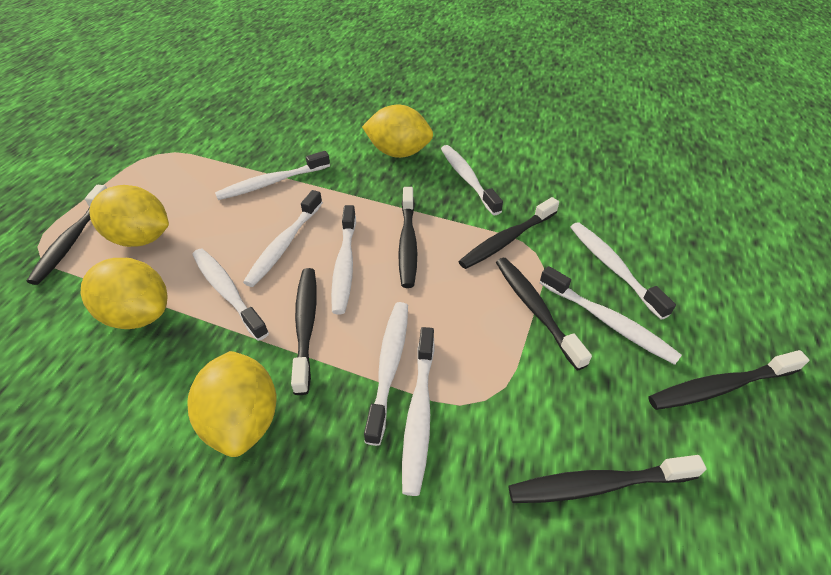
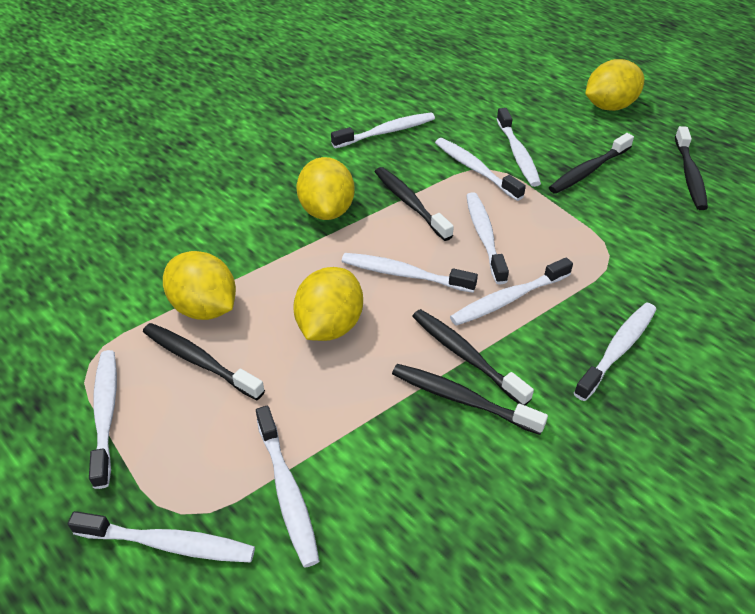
black toothbrush: [27,185,107,285] [291,268,317,395] [398,187,417,288] [458,197,559,269] [496,258,592,370] [509,455,707,503] [648,350,809,410] = 7 -> [143,323,265,400] [375,167,454,241] [392,364,548,435] [412,309,534,406] [549,133,634,194] [675,126,708,210] = 6
white toothbrush: [192,249,269,341] [215,151,330,200] [243,190,323,287] [331,205,356,314] [364,302,408,446] [402,327,435,496] [441,145,503,215] [539,266,682,365] [570,222,676,320] = 9 -> [68,511,255,562] [89,350,117,489] [256,406,319,568] [331,112,435,148] [342,253,478,293] [435,138,526,201] [450,258,573,326] [466,192,509,285] [497,108,541,187] [574,303,657,401] = 10

